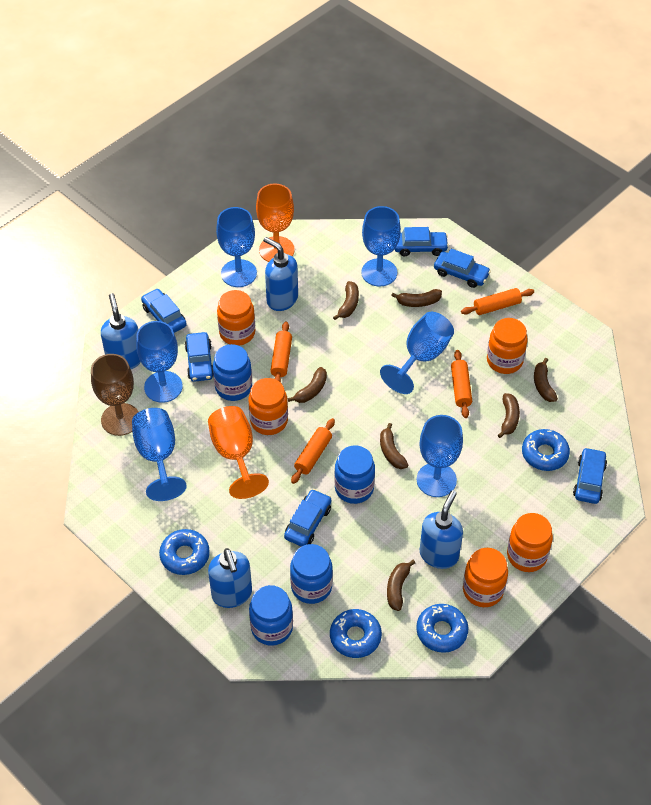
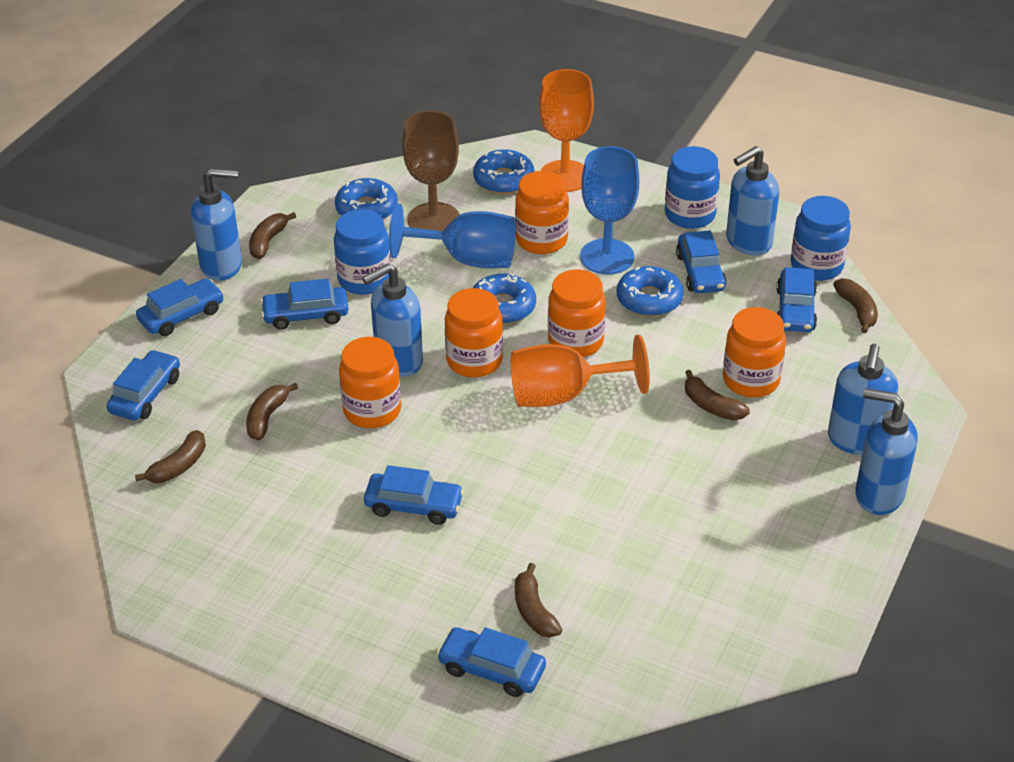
blue car: [141,288,187,333] [185,332,213,382] [284,489,331,547] [395,227,449,256] [434,249,491,288] [573,447,607,504] = 6 -> [107,350,180,421] [136,278,224,336] [260,278,349,330] [364,465,464,525] [437,627,546,697] [676,230,727,293] [776,267,817,332] = 7
blue goblet: [132,408,187,501] [136,321,183,403] [216,207,257,287] [361,206,401,287] [380,312,454,394] [417,415,463,497] = 6 -> [389,204,516,268] [580,146,639,275] = 2
blue jar: [213,344,252,401] [249,585,293,646] [290,544,333,604] [334,445,375,504] = 4 -> [334,209,391,295] [665,146,720,229] [791,196,851,281] = 3
blue soap dispenser: [101,293,141,369] [208,548,252,608] [263,237,298,311] [420,490,463,569] = 4 -> [191,168,242,281] [362,263,423,377] [726,146,779,255] [828,344,898,455] [855,388,918,515] = 5
brown banana: [287,367,327,403] [333,281,359,320] [380,423,408,469] [387,560,415,611] [391,289,442,307] [498,393,520,438] [534,358,558,402] = 7 -> [135,430,206,483] [246,383,298,440] [249,212,296,259] [515,563,562,638] [685,370,750,420] [833,278,878,333] = 6
orange rolling pin: [270,321,292,383] [291,418,335,484] [451,350,472,418] [461,288,534,315] = 4 -> none = 0

